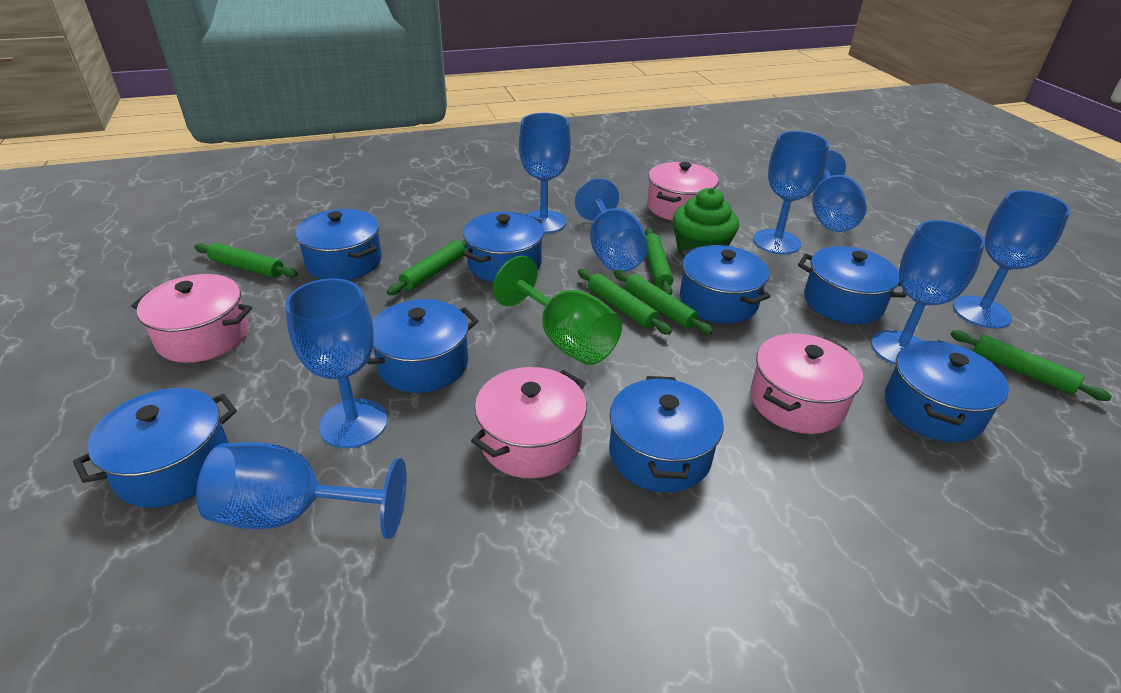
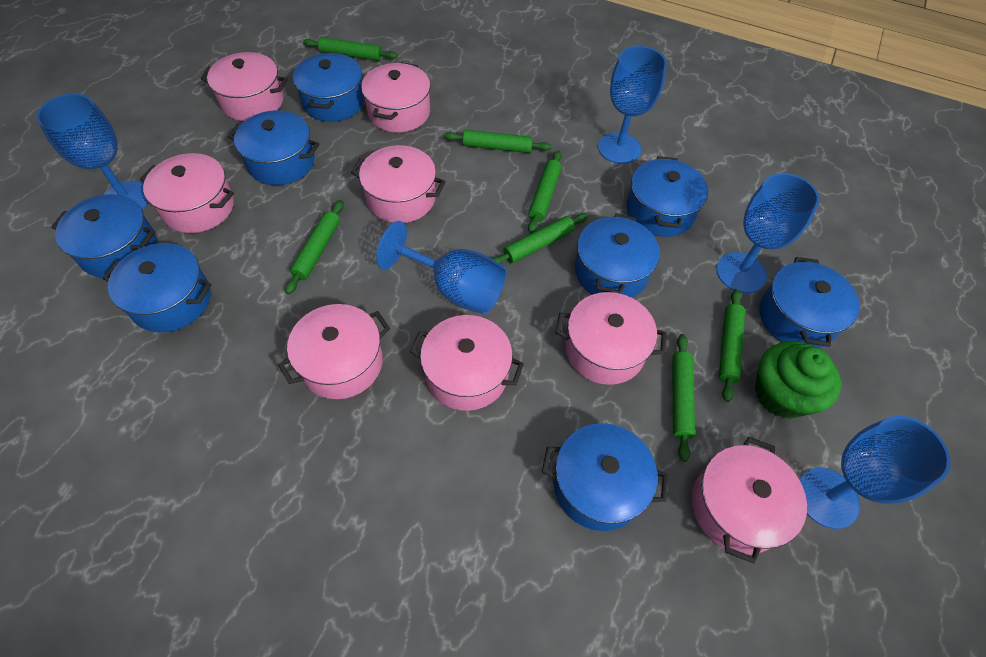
blue goblet: [196,442,407,539] [285,278,388,448] [519,113,571,233] [575,178,648,272] [753,131,829,254] [812,150,867,232] [871,220,985,365] [953,190,1070,329] = 8 -> [36,94,149,210] [376,221,507,314] [598,46,667,164] [716,173,820,293] [799,416,950,529] = 5
green goblet: [493,256,622,365] = 1 -> none = 0
green rolling pin: [194,243,298,278] [387,239,466,295] [578,269,672,335] [614,270,713,335] [645,228,673,295] [950,330,1112,401] = 6 -> [285,200,344,294] [303,37,397,61] [444,130,552,153] [492,213,588,264] [528,150,562,233] [672,334,695,462] [719,289,745,402] = 7
pink pot: [131,274,252,363] [471,367,587,478] [647,162,718,221] [751,333,863,434] = 4 -> [140,153,234,233] [201,52,288,121] [278,304,390,399] [351,145,446,223] [361,62,430,133] [410,315,524,411] [556,292,667,385] [691,437,807,564] = 8

